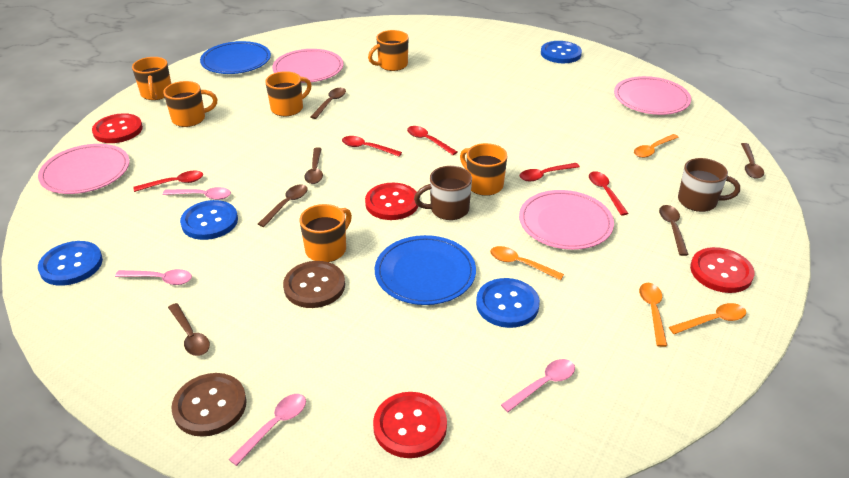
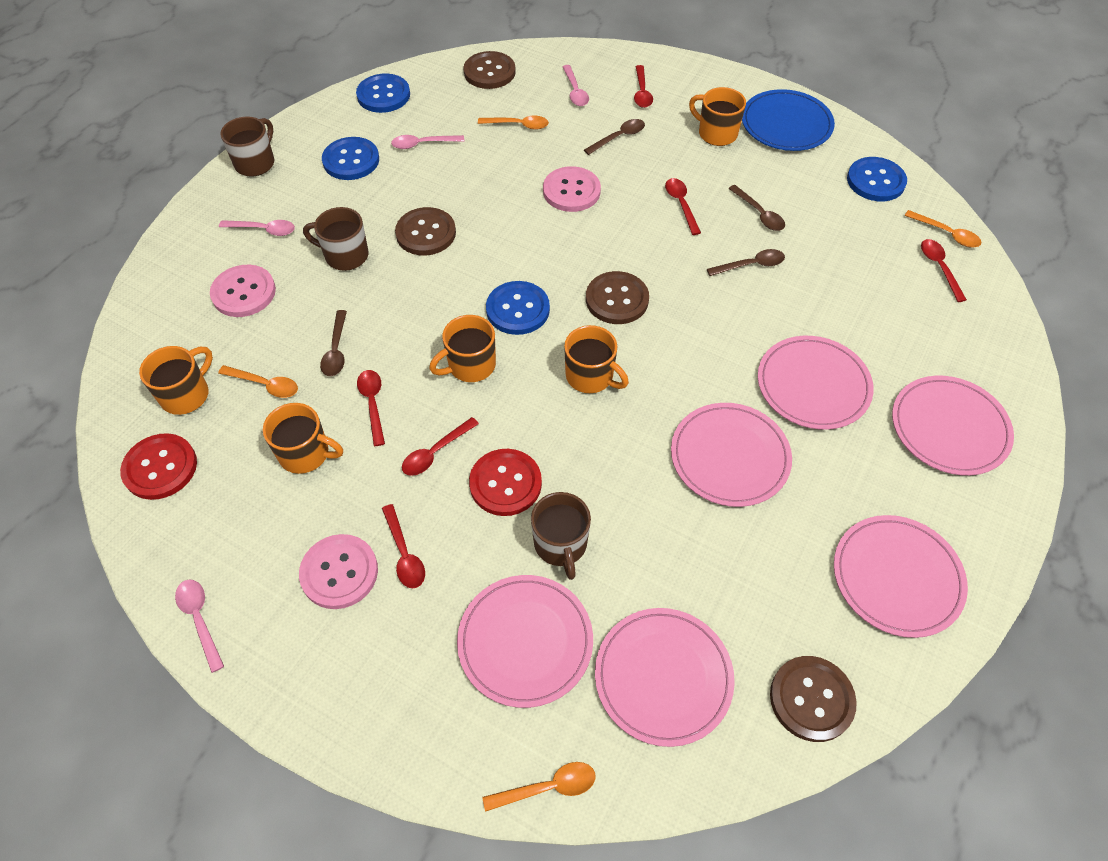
blue plate: [200,41,271,74] [375,235,476,305] = 2 -> [742,89,835,151] = 1
brown button: [171,373,247,437] [283,261,345,308] = 2 -> [395,207,456,255] [463,51,516,89] [586,271,649,324] [770,656,857,742] = 4
brown mug: [414,166,472,220] [678,158,740,212] = 2 -> [220,116,274,176] [303,207,369,271] [531,492,591,580] = 3
brown spoon: [168,303,210,356] [258,184,308,227] [304,147,323,184] [311,88,346,119] [659,205,689,256] [741,143,764,179] = 6 -> [320,310,347,376] [584,119,645,155] [707,249,785,276] [728,185,785,231] = 4
orange mug: [132,57,171,100] [163,81,218,127] [265,71,312,116] [300,204,352,262] [368,30,408,71] [460,143,507,196] = 6 -> [139,346,213,415] [263,403,343,474] [429,315,496,382] [564,325,629,393] [689,87,746,146] = 5
pink button: none = 0 -> [210,265,276,317] [299,534,378,609] [543,166,601,212] = 3
pink plate: [38,144,130,194] [272,49,343,83] [519,190,614,250] [614,76,691,115] = 4 -> [457,575,593,708] [595,608,735,747] [671,403,792,507] [758,336,874,430] [834,515,968,638] [892,376,1014,476] = 6
red button: [92,113,143,143] [365,183,418,220] [373,392,447,458] [690,247,754,293] = 4 -> [120,433,197,500] [469,449,542,516] = 2
red spoon: [133,171,203,192] [342,136,402,157] [407,126,457,155] [520,163,580,181] [589,171,629,216] = 5 -> [357,370,385,446] [382,504,425,588] [402,417,479,476] [634,65,653,108] [665,178,701,235] [921,239,967,302] = 6

